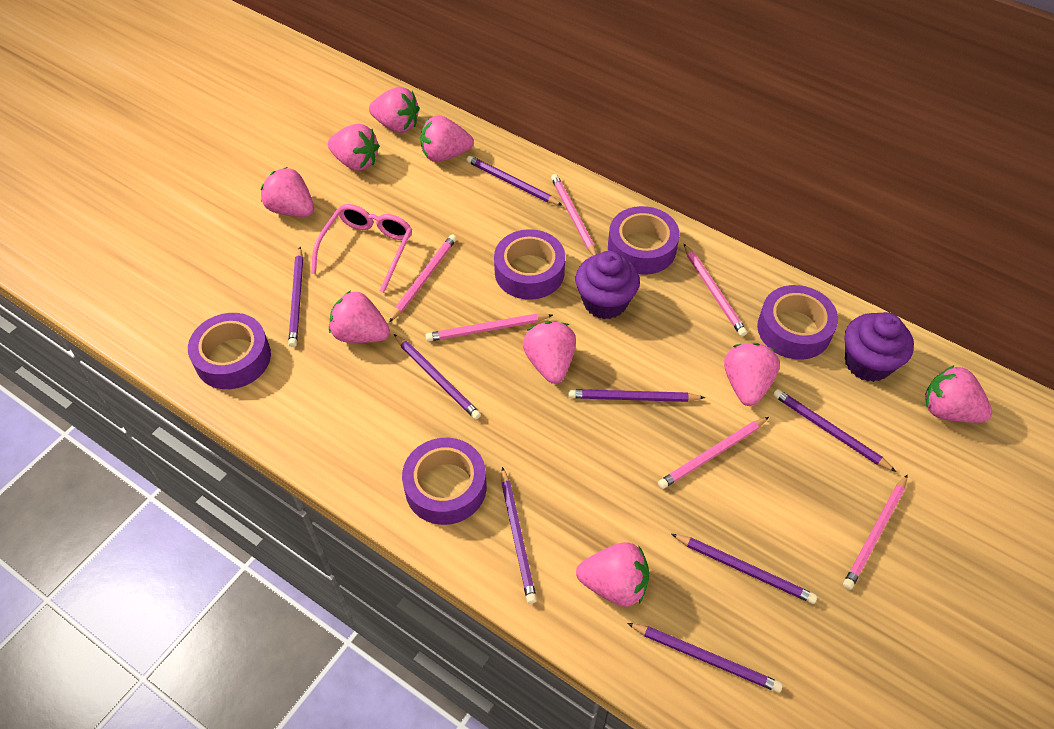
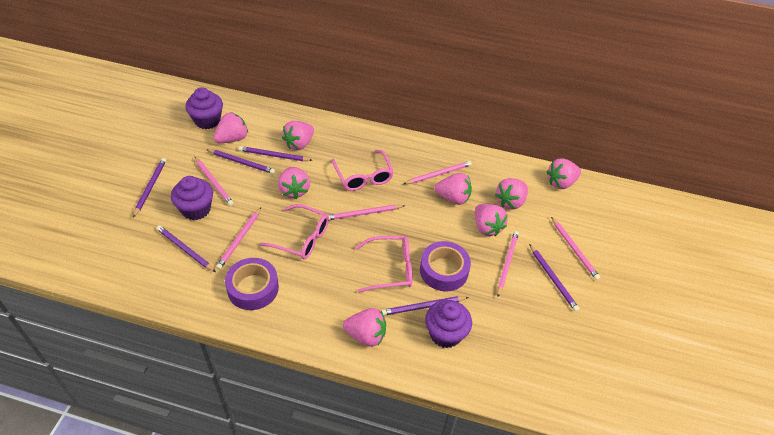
pink glasses: [311,204,412,293] = 1 -> [259,204,329,259] [332,150,394,191] [355,236,412,293] = 3
pink strawberry: [261,167,314,217] [328,124,379,171] [329,291,390,343] [369,87,420,133] [420,115,474,162] [523,321,576,384] [576,542,649,607] [724,343,780,406] [925,365,992,423] = 9 -> [214,112,248,143] [278,167,310,199] [282,121,314,150] [343,308,386,347] [435,173,472,205] [475,204,508,236] [495,178,528,209] [546,158,581,189] = 8
purple cupcake: [576,251,640,319] [845,312,914,382] = 2 -> [171,176,213,220] [186,87,223,129] [425,300,472,348] = 3
purple pencil: [288,247,303,347] [394,334,481,420] [466,156,563,206] [501,467,537,604] [568,389,705,402] [627,623,783,693] [672,534,817,604] [773,389,896,472] = 8 -> [133,158,166,218] [156,225,216,272] [206,149,275,174] [239,146,313,161] [382,296,469,315] [529,244,579,312] = 6
purple tape: [188,313,271,389] [402,438,487,525] [494,229,565,300] [608,206,680,275] [757,285,838,360] = 5 -> [225,258,279,310] [420,241,471,291] = 2

